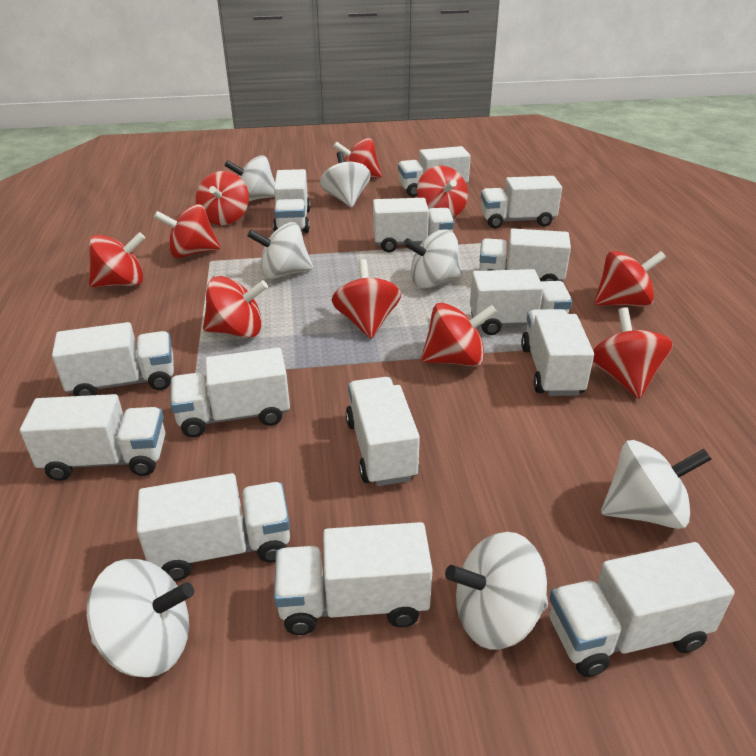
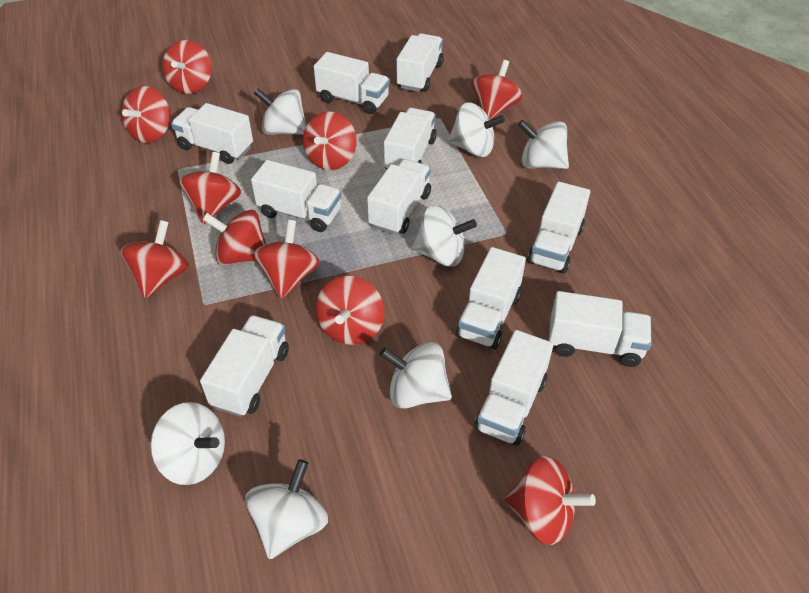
white truck: [20,394,165,481] [52,322,174,396] [137,473,290,581] [170,348,290,437] [273,169,311,233] [274,522,432,635] [346,377,420,486] [373,198,454,253] [398,146,471,197] [470,269,572,335] [479,229,571,282] [481,176,562,228] [521,309,594,396] [549,542,735,677] = 14 -> [171,103,253,164] [200,315,289,417] [251,160,342,232] [314,52,390,114] [367,159,431,235] [384,108,436,169] [397,33,444,92] [456,247,526,349] [474,330,553,446] [528,182,590,274] [549,291,652,367] = 11

